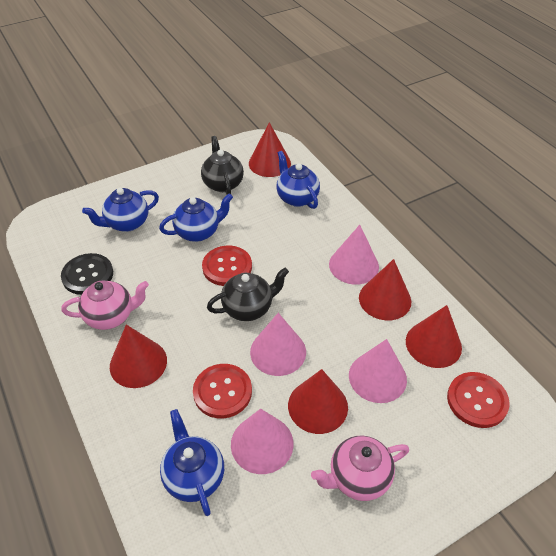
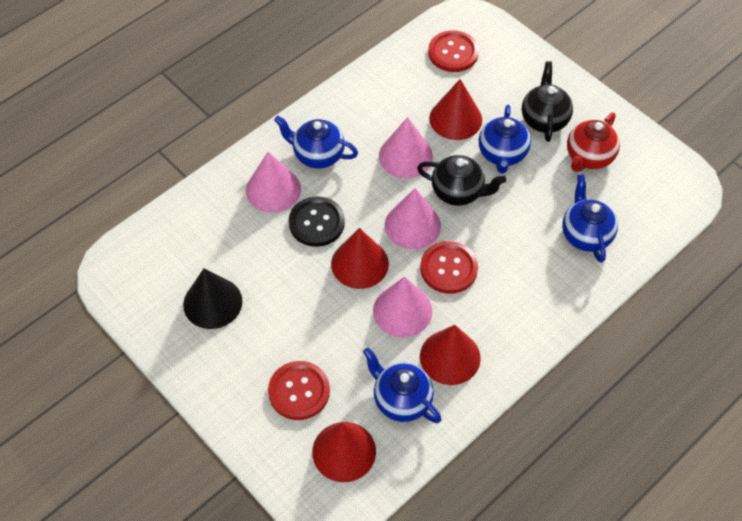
black cone: none = 0 -> [183,268,242,329] = 1
pink teapot: [61,281,149,330] [311,436,409,501] = 2 -> none = 0
red cone: [110,325,167,388] [249,122,291,177] [288,369,348,434] [359,259,411,320] [406,305,462,368] = 5 -> [312,422,376,482] [331,228,389,289] [420,325,481,385] [429,79,482,140] = 4
red teapot: none = 0 -> [567,113,620,172] = 1

